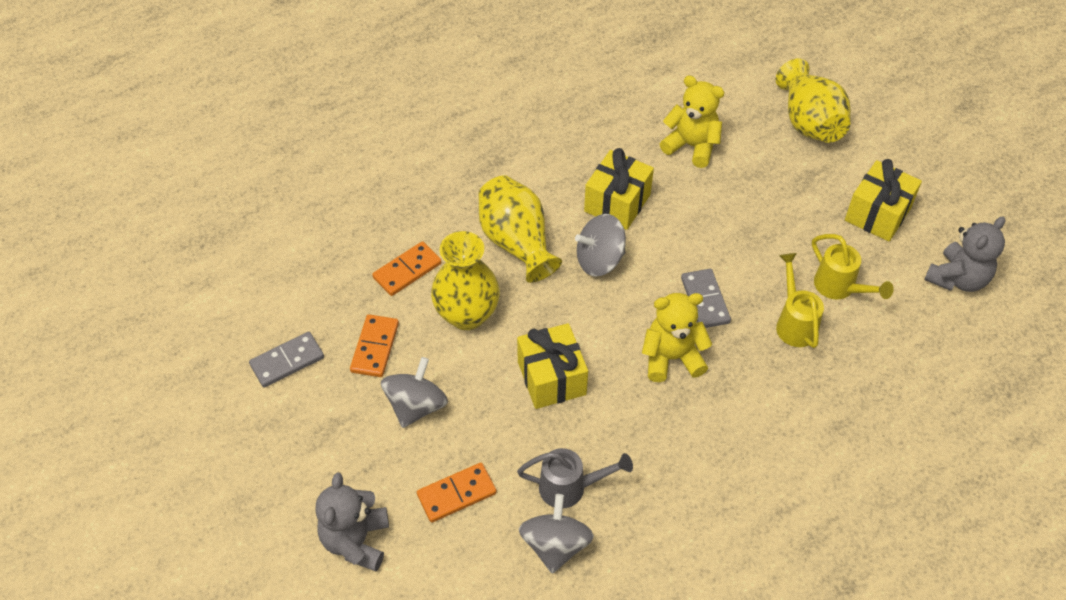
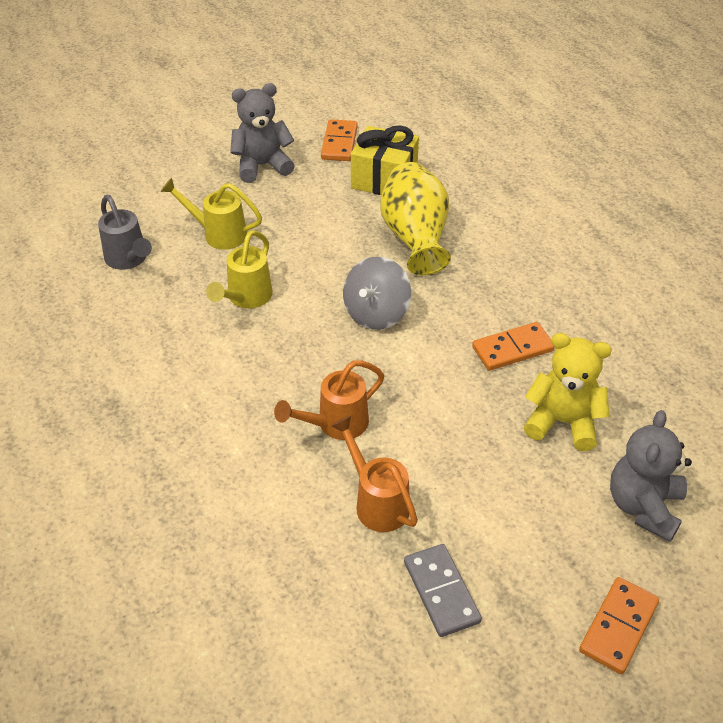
grey domino: [249,332,324,388] [681,269,731,328] = 2 -> [404,544,482,637] = 1
grey spinning top: [381,357,448,428] [519,494,594,574] [575,214,626,277] = 3 -> [343,257,411,330] = 1
orange watering can: none = 0 -> [274,360,384,440] [331,416,418,532] = 2
yellow gift: [517,323,588,409] [584,148,654,230] [845,159,922,242] = 3 -> [351,125,419,195] = 1
yellow teddy bear: [642,293,712,382] [660,75,724,168] = 2 -> [524,333,612,451] = 1
yellow vase: [431,231,500,330] [478,175,562,283] [776,59,851,143] = 3 -> [380,162,451,275] = 1

